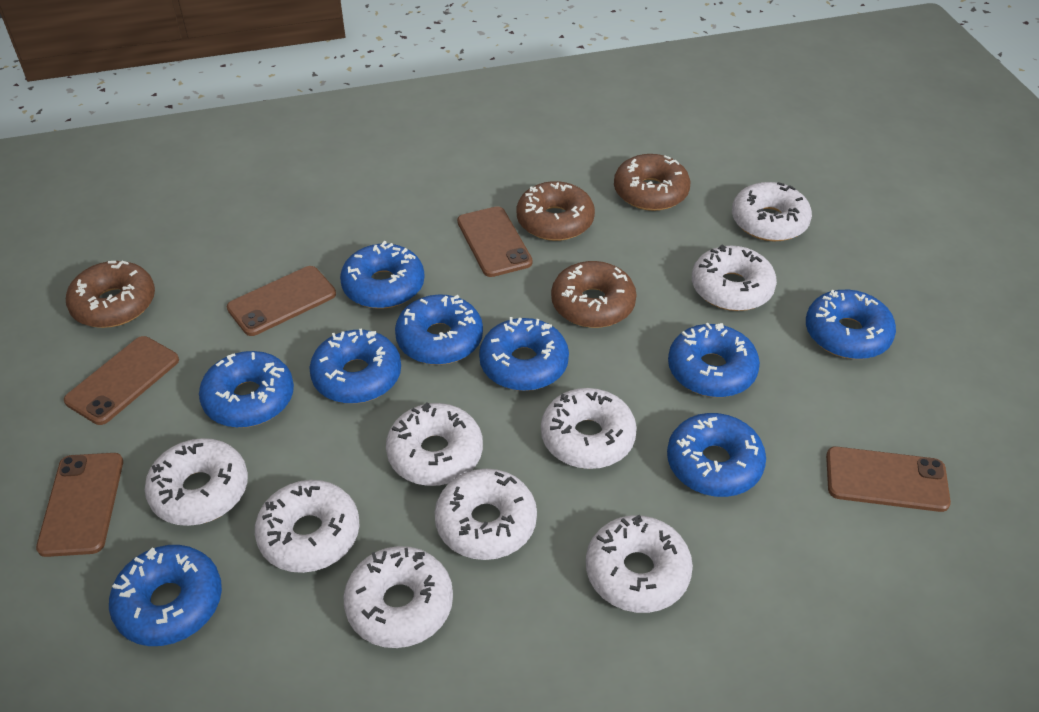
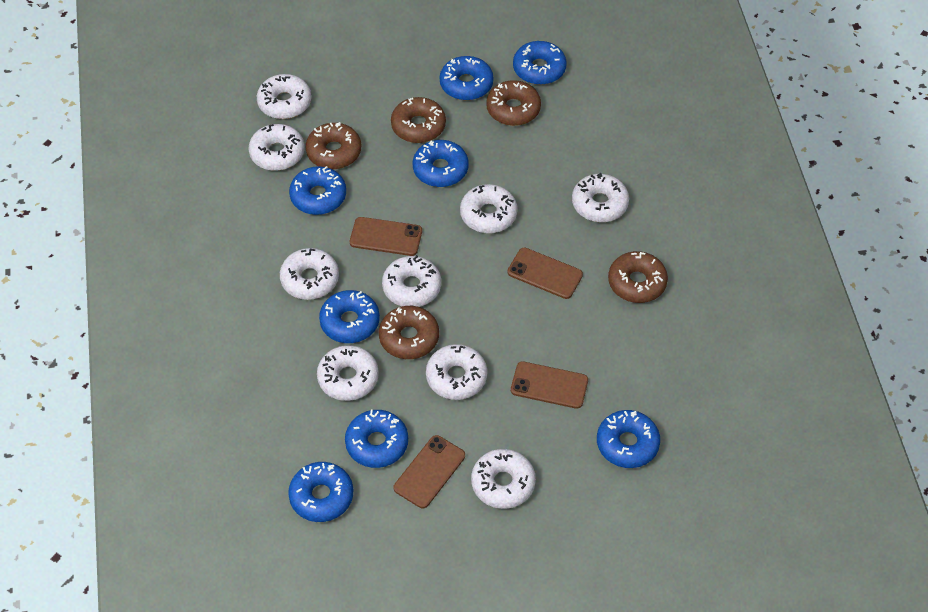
blue donut: [109,545,222,646] [199,351,294,428] [309,329,401,404] [340,241,425,309] [395,294,483,365] [479,317,569,391] [667,413,766,497] [668,323,760,397] [806,290,896,359] = 9 -> [288,462,353,522] [289,166,346,215] [319,290,380,343] [345,410,408,468] [413,140,469,187] [440,56,493,100] [513,41,566,85] [597,410,660,468] = 8
brown donut: [66,261,155,328] [517,181,595,241] [551,261,637,328] [614,154,690,211] = 4 -> [306,122,361,169] [379,306,439,359] [391,97,446,143] [486,80,541,126] [608,251,668,303] = 5
brown phone: [36,453,123,557] [64,336,179,425] [227,266,336,336] [457,206,533,277] [826,446,951,512] = 5 -> [350,217,422,256] [394,435,465,508] [507,248,583,299] [511,361,588,409] = 4

